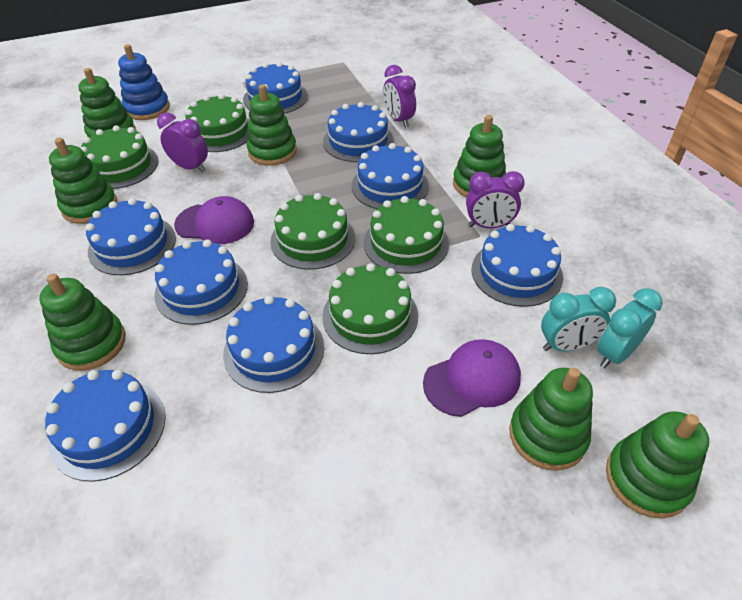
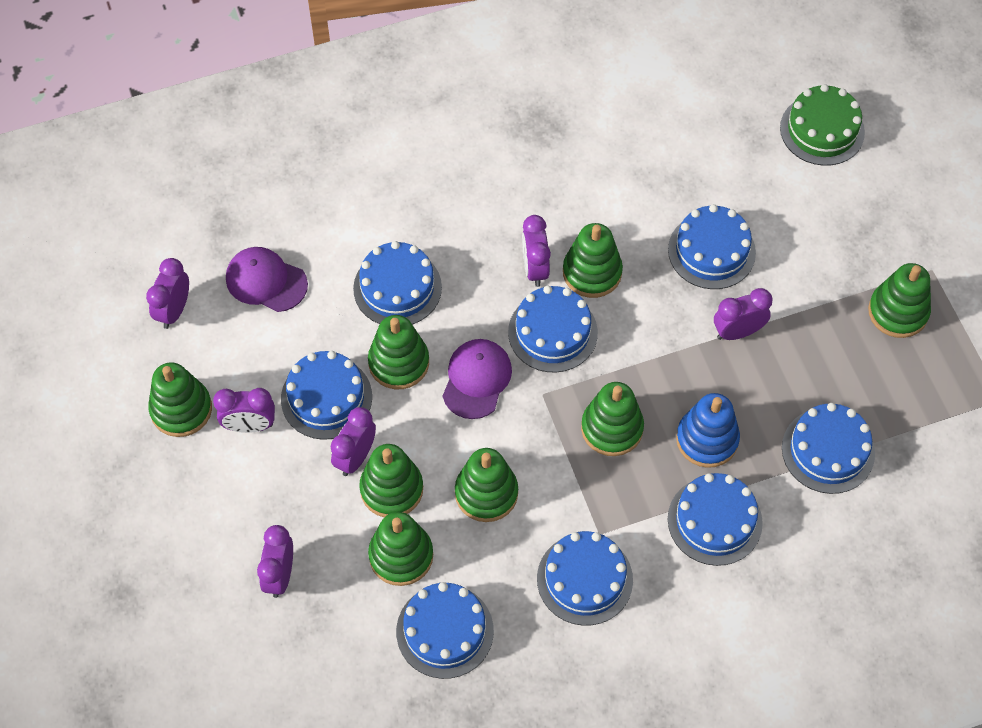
green cake: [81,125,158,189] [186,94,249,152] [270,193,355,270] [322,263,418,354] [363,196,449,274] = 5 -> [780,84,865,166] = 1
green stacking toy: [39,274,126,371] [49,138,117,224] [78,68,136,137] [247,84,297,166] [453,115,506,197] [509,368,593,471] [606,411,709,519] = 7 -> [148,362,212,437] [359,444,423,517] [368,315,429,389] [368,512,433,586] [455,448,518,522] [563,223,623,298] [581,382,644,456] [868,263,931,338] = 8
purple clock: [157,113,208,172] [383,65,416,128] [466,171,525,228] = 3 -> [146,258,189,329] [213,388,275,433] [257,525,293,598] [331,407,376,476] [522,215,551,287] [714,288,773,340] = 6
turquoise clock: [541,287,616,352] [597,288,662,368] = 2 -> none = 0

